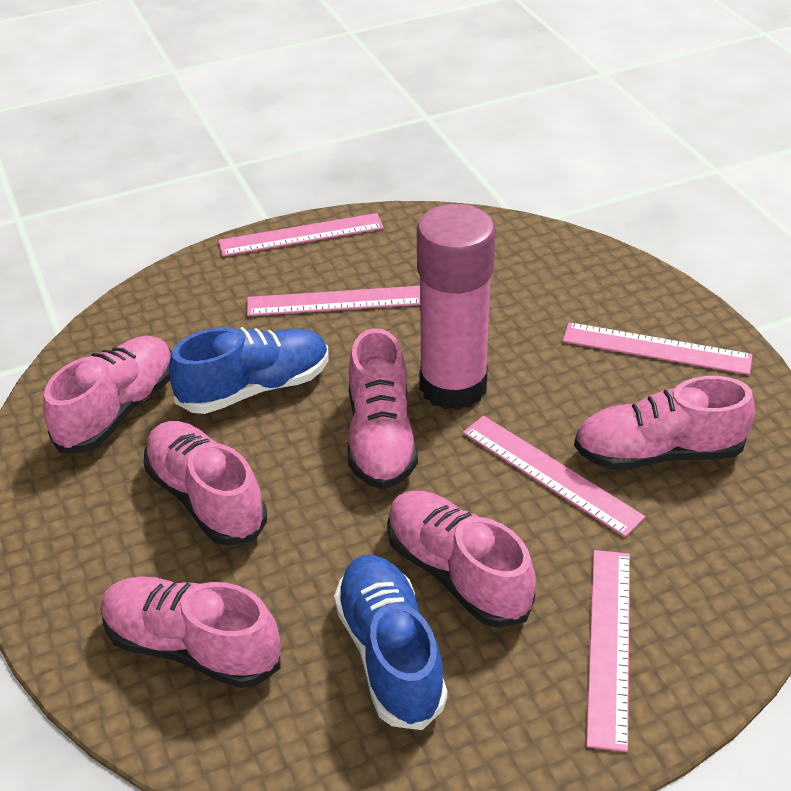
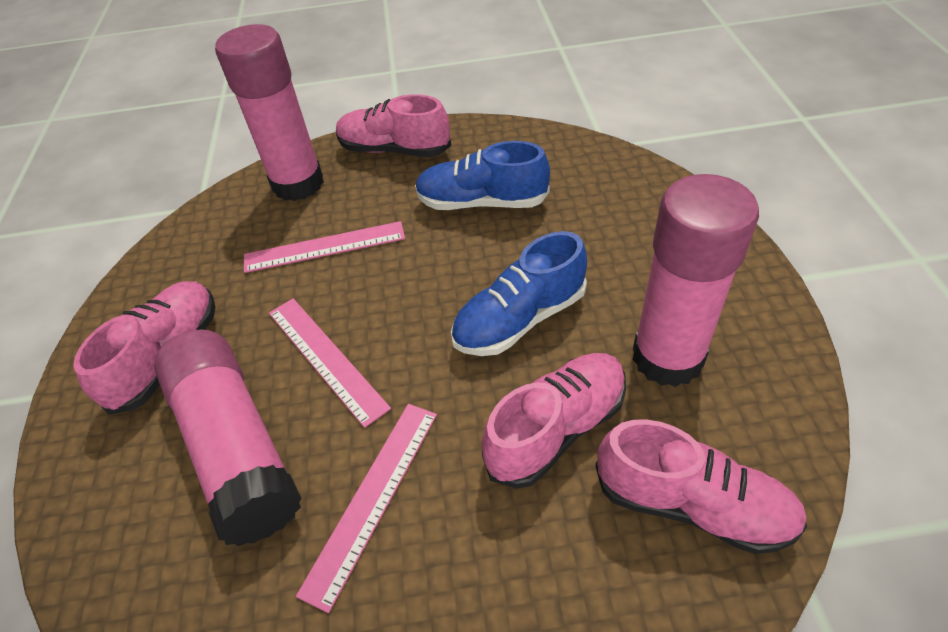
pink glue stick: [417,204,495,410] = 1 -> [154,330,302,546] [215,24,324,201] [633,174,759,387] = 3
pink ruler: [218,213,384,256] [247,286,420,316] [463,416,645,537] [563,322,753,375] [586,550,630,752] = 5 -> [244,221,405,273] [269,298,391,428] [296,404,437,613] = 3
pink shoe: [43,336,172,453] [101,576,281,688] [144,421,267,546] [348,328,418,489] [387,491,536,628] [574,376,755,470] = 6 -> [73,281,215,415] [336,94,451,157] [482,353,626,489] [595,420,807,554] = 4

